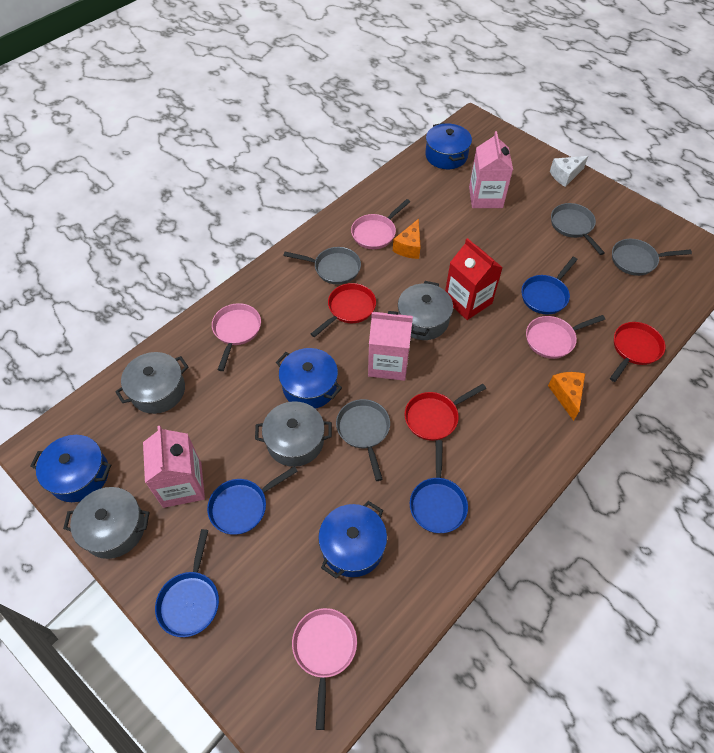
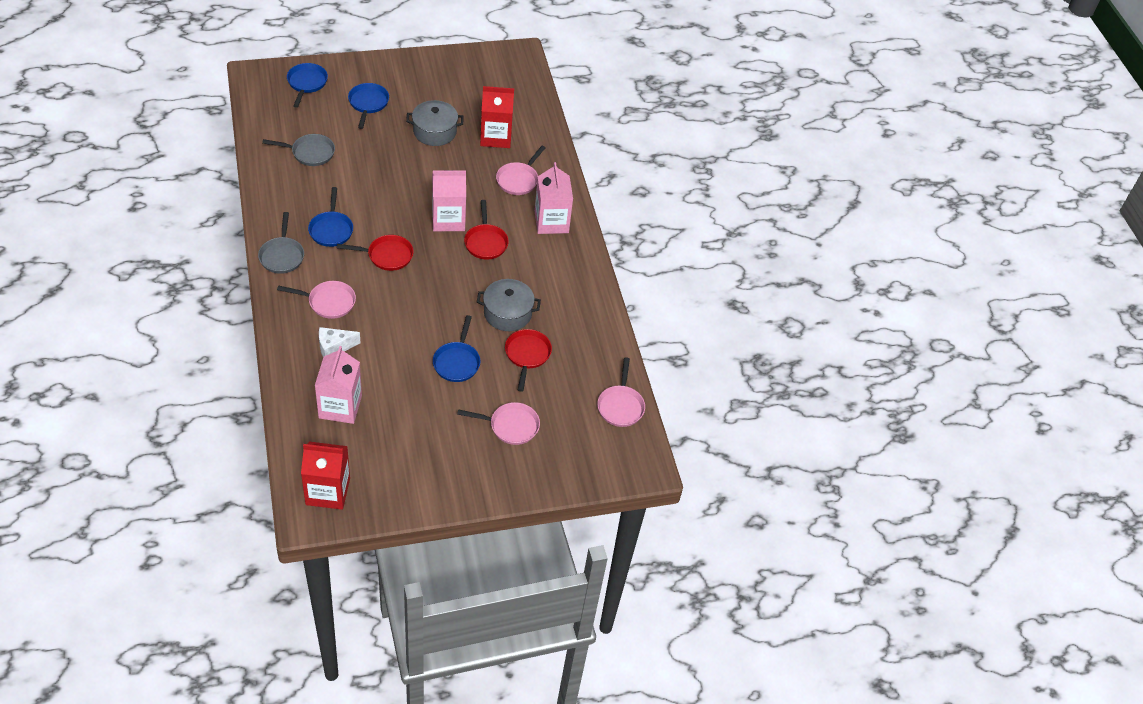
blue pot: [30,435,111,502] [276,348,342,409] [318,501,387,578] [425,123,472,169] = 4 -> none = 0
grey pan: [283,247,361,284] [336,399,390,481] [551,203,605,255] [612,239,692,276] = 4 -> [258,212,304,274] [262,134,335,166] = 2
grey pot: [63,487,149,559] [115,352,188,414] [255,401,332,467] [398,281,453,340] = 4 -> [406,100,464,146] [477,279,541,331] = 2
orange cheese: [393,219,421,259] [548,372,585,421] = 2 -> none = 0
red carton: [445,238,503,320] = 1 -> [301,442,350,510] [480,86,514,148] = 2

